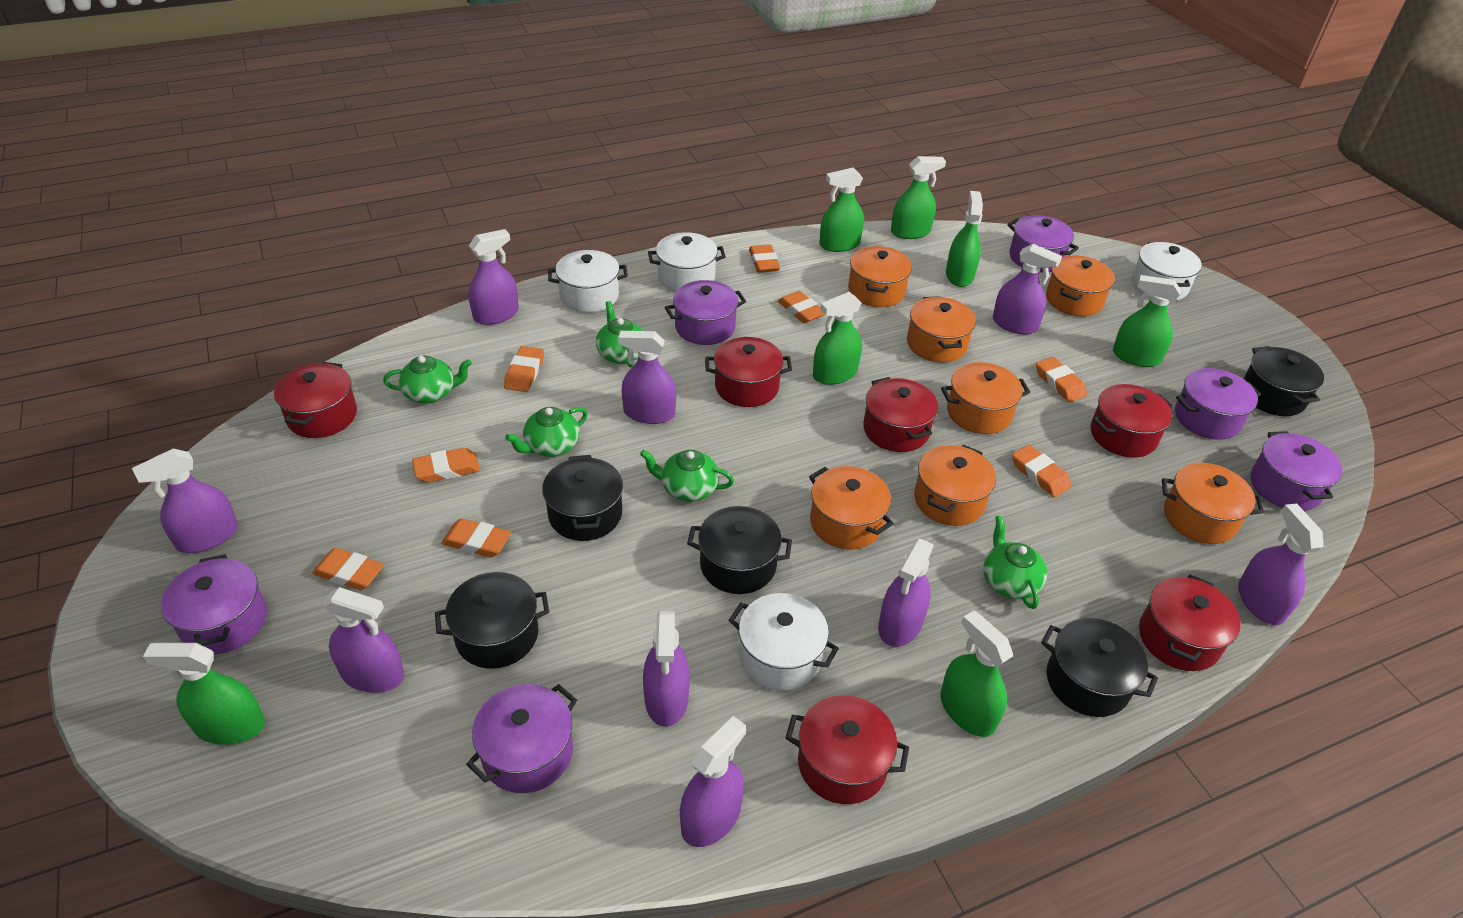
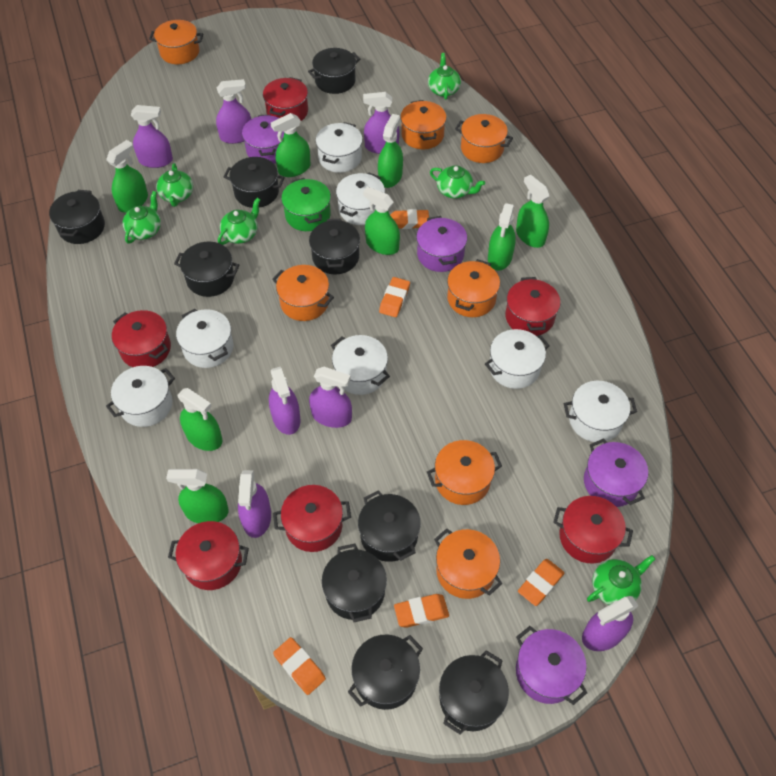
black pot: [435,572,549,669] [542,455,623,541] [687,506,792,594] [1041,618,1158,717] [1243,346,1324,416] = 5 -> [49,190,105,244] [174,241,239,297] [224,157,285,208] [308,48,360,94] [309,219,360,274] [322,543,387,622] [348,634,423,710] [358,490,421,562] [439,650,509,735] = 9
green pot: none = 0 -> [281,178,331,231] = 1
green spray bottle: [143,643,265,745] [813,292,862,385] [819,168,864,252] [891,156,946,239] [940,610,1013,737] [946,191,983,287] [1113,275,1181,367] = 7 -> [106,140,148,213] [166,469,229,523] [178,388,222,451] [271,113,310,177] [363,187,400,255] [378,114,403,188] [488,203,516,270] [516,174,550,248] = 8
green teapot: [383,356,472,403] [505,407,588,457] [596,301,643,368] [640,450,734,502] [983,516,1047,609] = 5 -> [123,191,161,244] [156,163,193,207] [218,198,260,245] [428,53,461,100] [430,165,485,198] [587,555,655,605] = 6
orange eraser: [312,548,384,590] [412,448,480,483] [441,518,511,558] [504,346,544,392] [749,244,780,273] [778,291,825,323] [1012,445,1072,497] [1036,357,1087,402] = 8 -> [273,637,326,695] [379,277,410,317] [390,209,429,229] [394,594,449,628] [518,559,565,606] = 5
purple pot: [161,554,267,655] [466,684,577,793] [665,280,746,345] [1008,215,1079,273] [1175,368,1261,440] [1251,431,1343,511] = 6 -> [242,114,284,164] [416,216,467,272] [516,626,587,705] [584,438,648,507] = 4
purple spray bottle: [132,449,238,553] [323,587,404,693] [468,229,519,325] [618,331,676,424] [643,611,690,727] [680,716,746,847] [878,539,934,647] [993,244,1062,335] [1238,503,1324,625] = 9 -> [131,105,173,168] [216,79,251,144] [238,470,271,538] [269,367,300,435] [309,367,352,428] [363,92,400,154] [582,596,639,651] = 7
white pot: [548,250,628,312] [648,232,726,291] [728,593,839,691] [1132,242,1202,301] = 4 -> [106,366,175,427] [176,309,233,368] [316,122,363,173] [331,335,390,395] [336,173,385,225] [485,329,550,389] [564,381,637,442] = 7

